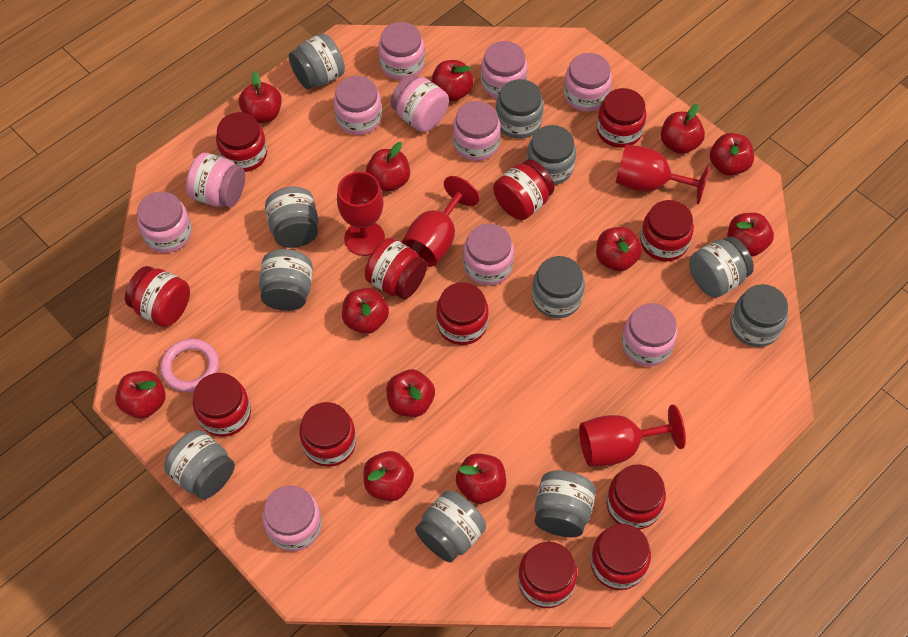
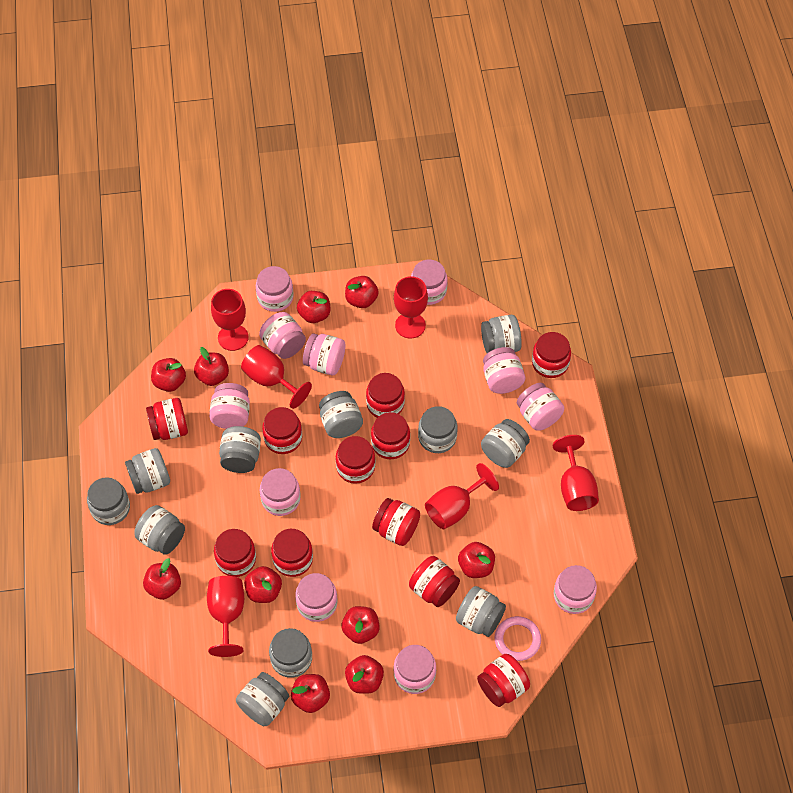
red apple: [115,371,166,419] [239,71,282,123] [342,288,389,334] [364,451,414,501] [366,142,410,192] [386,369,435,417] [431,60,473,102] [456,453,506,504] [596,227,642,271] [661,104,705,154] [710,133,754,176] [727,213,774,257] = 12 -> [143,558,181,600] [151,358,186,392] [194,347,229,386] [244,566,282,603] [291,674,330,713] [297,291,330,323] [342,606,379,644] [345,276,379,308] [345,655,384,694] [458,542,495,578] = 10
red goblet: [337,172,385,256] [402,176,480,267] [579,405,686,467] [615,145,710,204] = 4 -> [207,576,244,657] [211,289,249,351] [241,345,312,409] [394,276,428,339] [425,463,499,529] [553,435,599,511] = 6
red jar: [125,266,190,327] [193,373,251,437] [216,112,267,172] [299,402,356,467] [365,238,427,299] [436,282,489,345] [493,159,555,220] [518,542,577,608] [590,524,651,590] [597,88,646,148] [606,464,666,530] [640,200,694,261] = 12 -> [146,398,188,440] [214,529,256,577] [262,407,302,454] [271,529,313,577] [336,436,375,484] [366,373,405,418] [371,412,410,459] [372,498,420,546] [409,556,460,607] [477,654,530,707] [532,332,571,378] = 11

